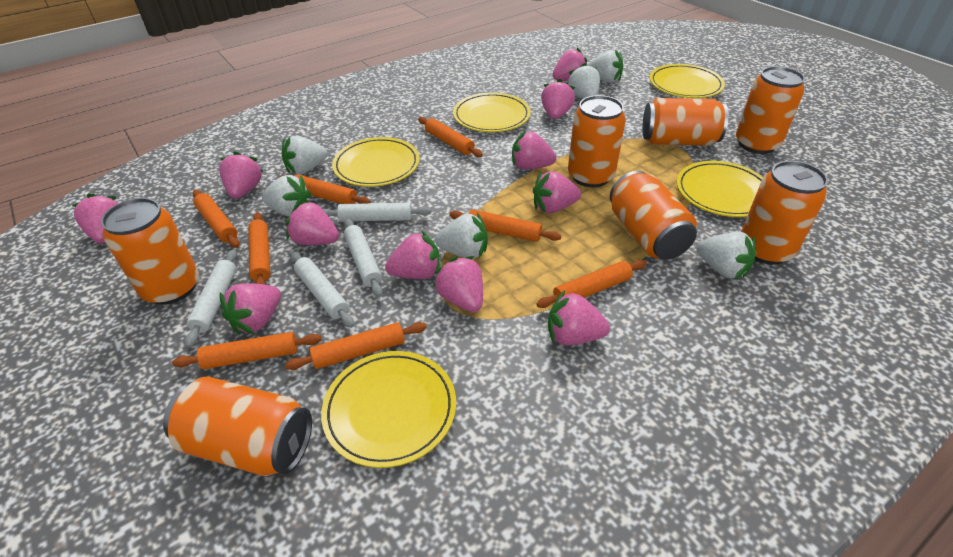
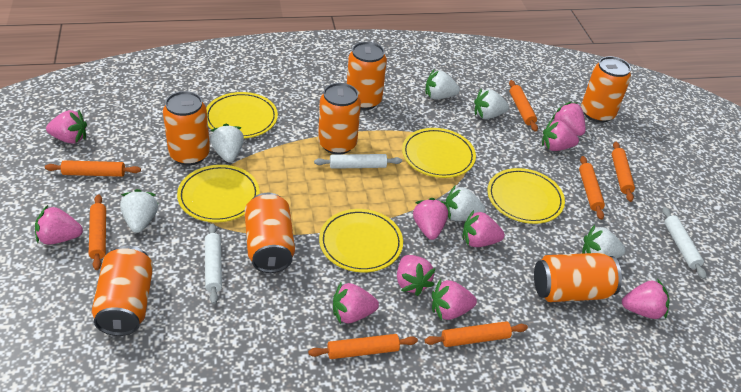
orange rolling pin: [172,332,322,369] [193,190,240,248] [248,212,270,285] [279,174,371,204] [285,322,427,370] [418,117,483,157] [449,209,561,242] [537,260,647,308] = 8 -> [45,160,141,177] [89,195,106,270] [308,334,418,359] [424,321,528,347] [509,80,538,132] [579,156,605,220] [612,142,635,202] = 7
pink strawberry: [72,193,118,244] [219,151,264,199] [220,283,281,335] [286,200,339,245] [385,231,440,279] [433,256,483,312] [512,131,556,170] [533,171,581,213] [541,79,575,119] [548,290,610,345] [552,48,587,81] = 11 -> [35,205,83,245] [46,110,87,144] [333,282,379,324] [397,255,435,296] [413,198,448,240] [432,279,477,321] [462,210,505,247] [542,119,579,151] [552,102,586,136] [622,280,669,319] = 10
white rolling pin: [185,249,237,348] [291,251,354,328] [323,203,432,222] [344,218,383,297] = 4 -> [205,223,222,304] [314,154,402,169] [662,207,707,279] = 3

